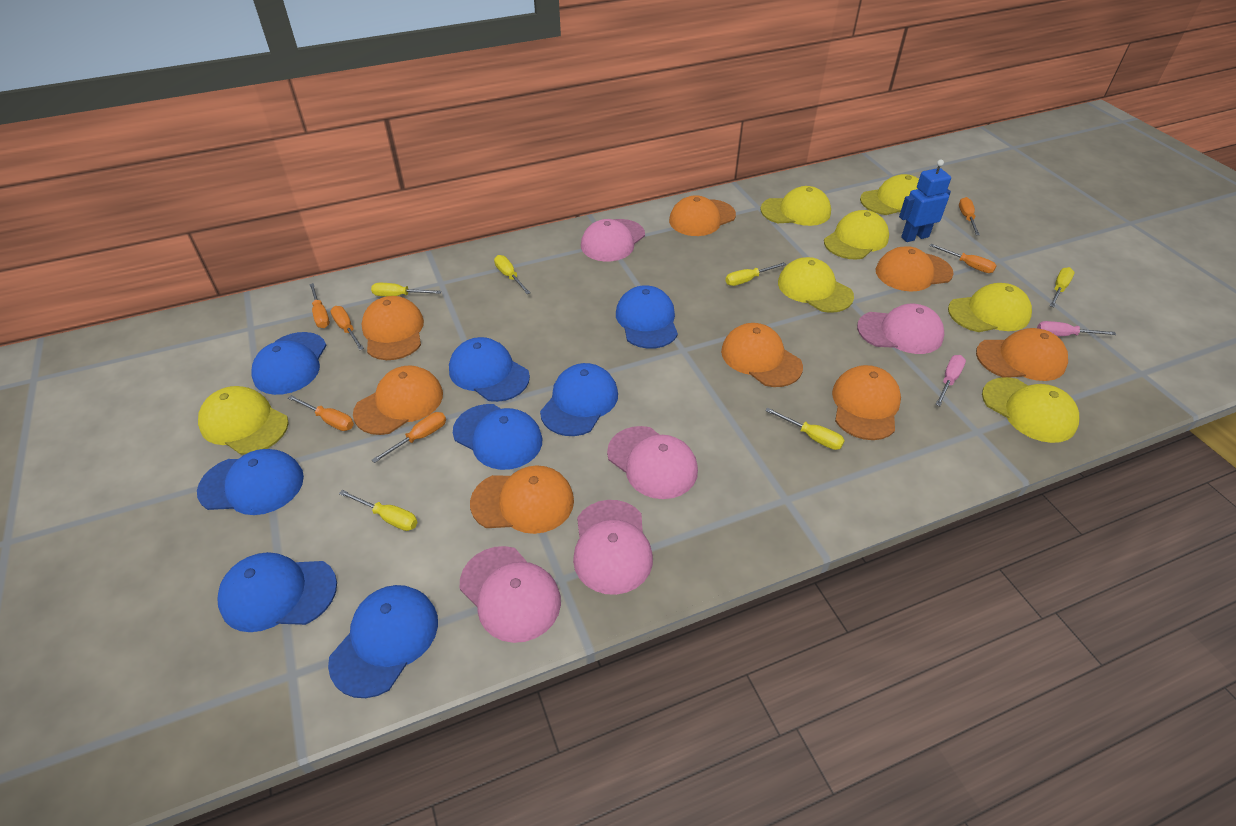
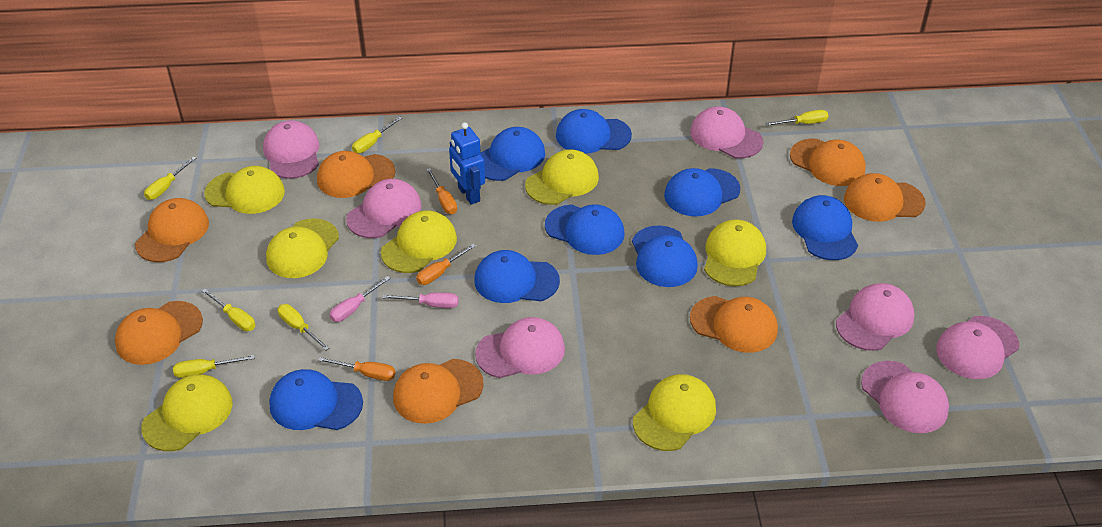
orange cap: [353,365,443,435] [362,296,424,360] [470,466,574,534] [669,195,736,236] [721,323,803,387] [832,365,901,440] [876,246,954,291] [976,328,1068,381] = 8 -> [115,301,203,365] [135,198,209,262] [317,151,395,198] [393,359,484,424] [690,296,778,353] [790,139,866,186] [844,173,926,222] = 7
orange screwdriver: [288,395,354,431] [309,283,330,328] [330,306,364,350] [372,412,446,463] [930,244,996,273] [959,197,980,235] = 6 -> [318,357,396,381] [416,243,476,285] [426,168,457,214] = 3
pink cap: [460,546,561,643] [573,500,653,595] [581,219,645,262] [607,426,698,499] [857,304,944,354] = 5 -> [263,120,319,179] [346,179,422,238] [475,317,565,378] [690,107,763,159] [836,283,914,351] [861,361,949,433] [936,316,1019,379] = 7

